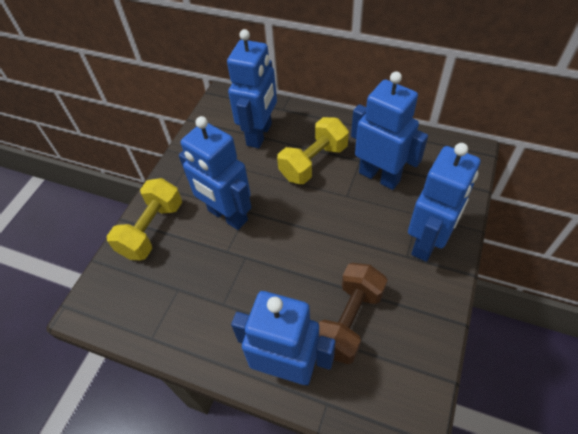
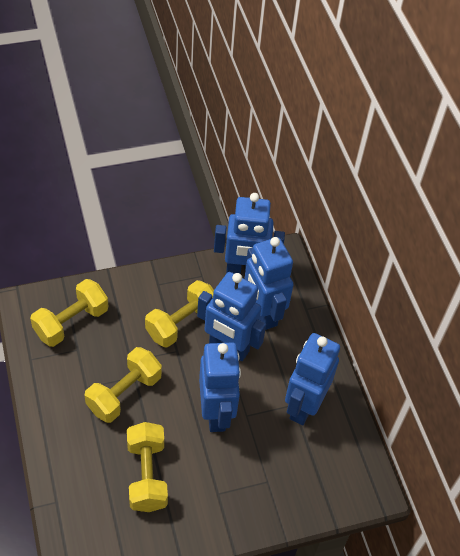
brown dumbbell: [319,263,387,364] = 1 -> none = 0
yellow dumbbell: [106,178,182,260] [277,117,349,184] = 2 -> [30,279,109,347] [84,347,162,423] [127,422,168,512] [145,280,214,348] = 4

